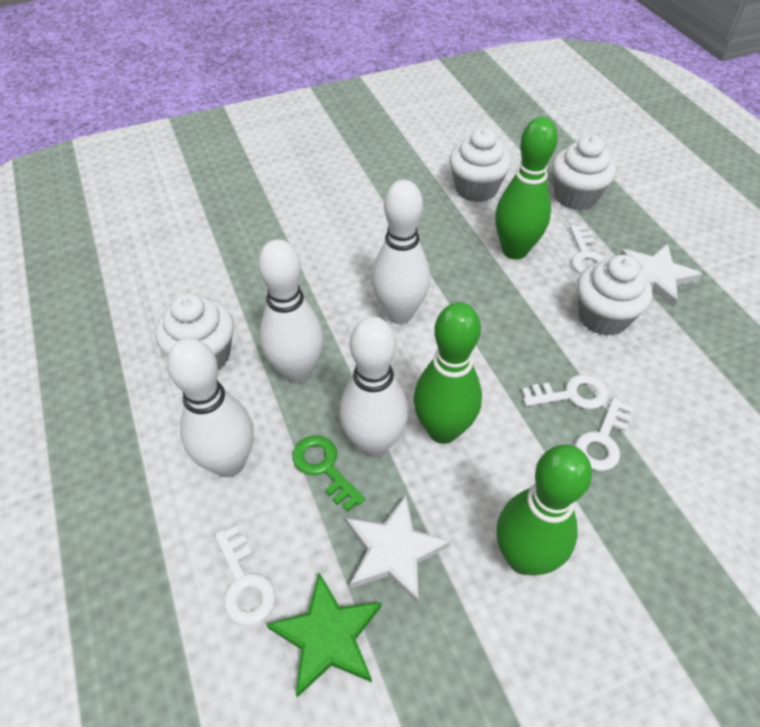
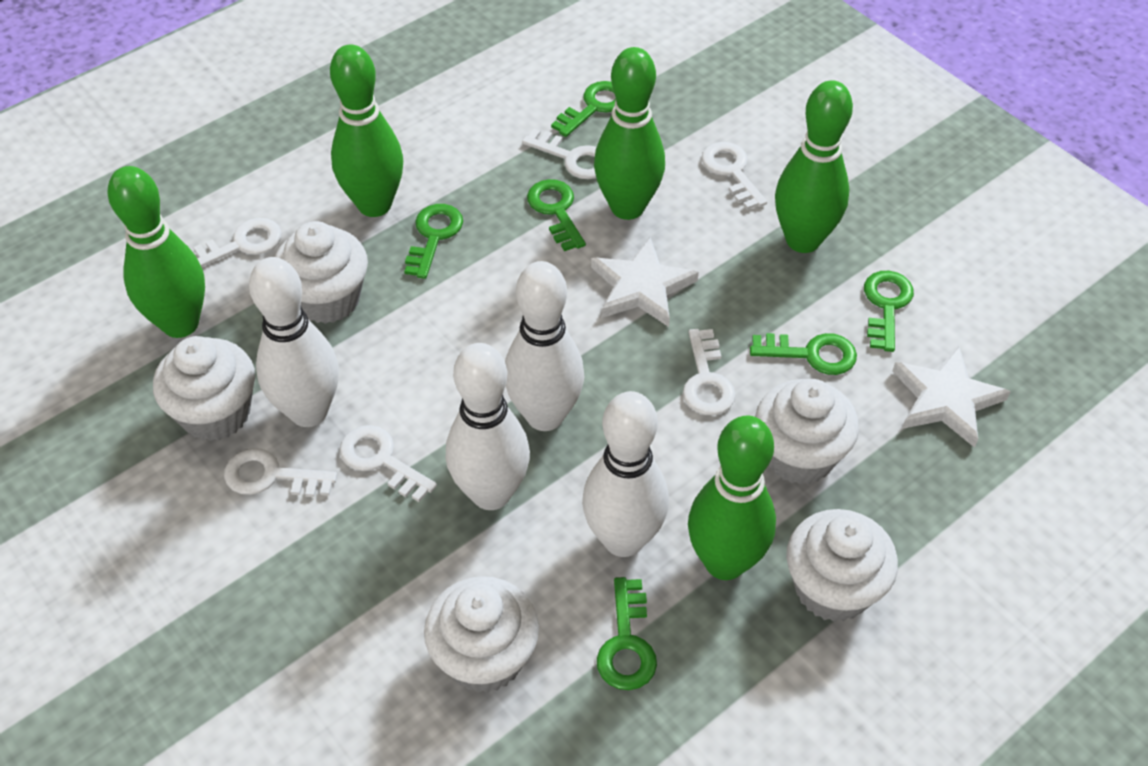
green bowling pin: [413,302,482,444] [495,117,558,260] [496,445,592,575] = 3 -> [107,166,205,338] [330,44,403,217] [594,47,665,220] [688,415,776,580] [775,80,853,253] = 5
green key: [292,435,365,512] = 1 -> [404,204,463,279] [527,179,586,251] [551,81,616,137] [597,577,657,690] [750,333,857,375] [864,271,914,352] = 6
green star: [266,573,381,697] = 1 -> none = 0
white cupcake: [155,294,234,370] [449,128,511,202] [552,135,616,210] [577,255,653,336] = 4 -> [153,336,255,441] [275,221,368,324] [424,576,539,693] [755,379,859,485] [786,509,898,622] = 5
white key: [215,526,276,625] [522,374,608,409] [570,225,606,274] [575,398,632,471] = 4 -> [193,218,282,267] [224,448,337,497] [339,425,437,502] [522,129,596,179] [683,329,736,415] [702,142,767,210] = 6

